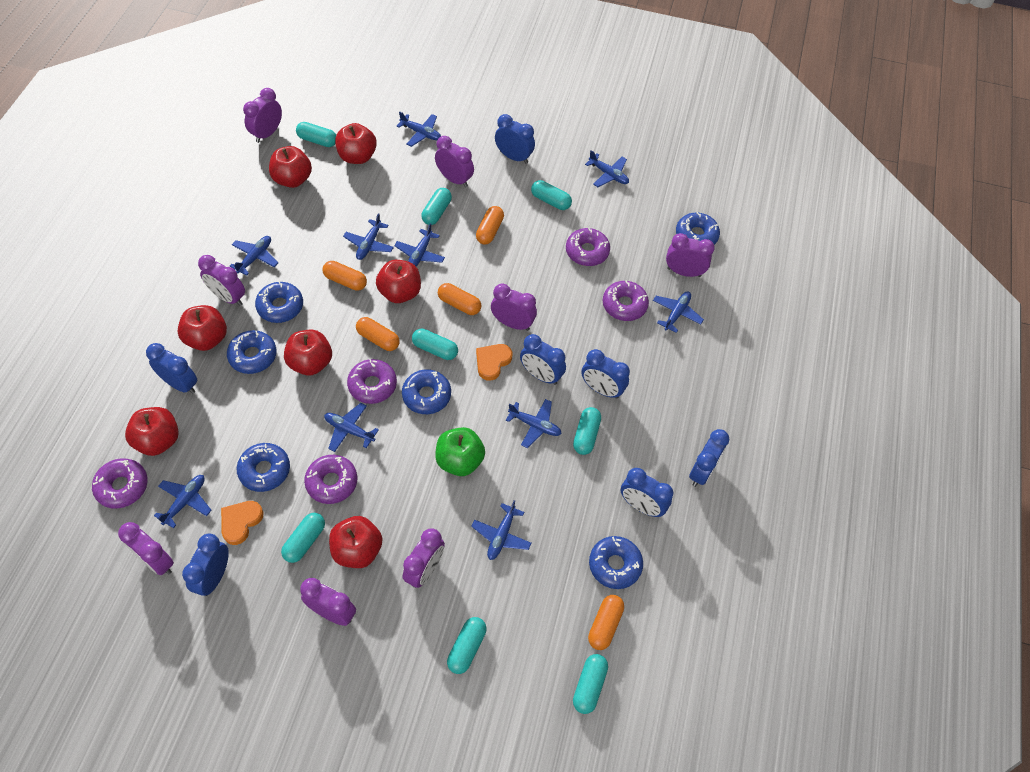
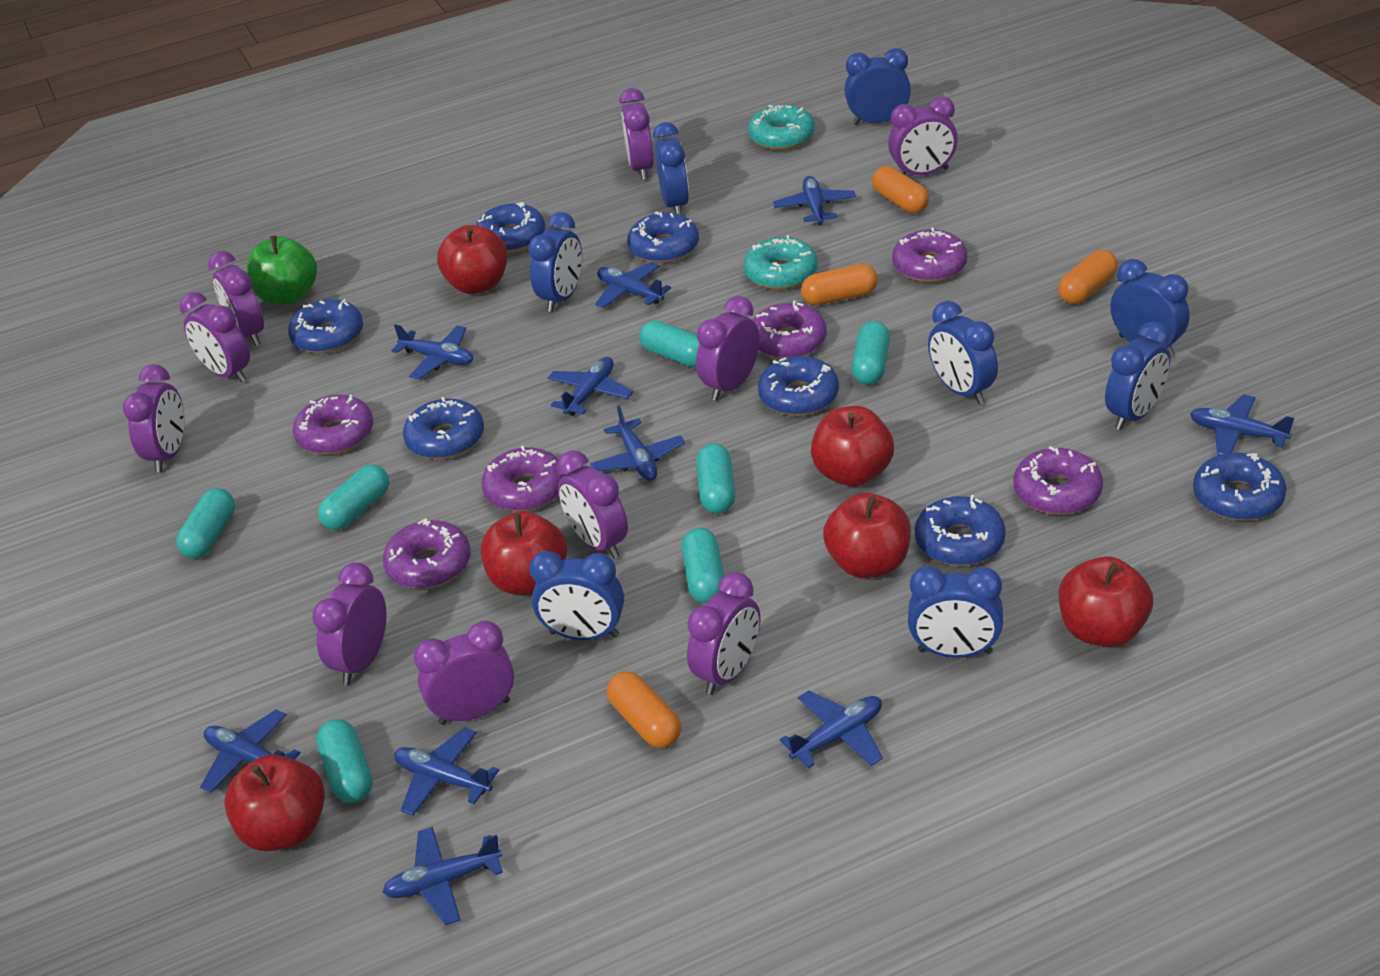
blue clock: [146,343,197,394] [182,534,229,596] [495,114,535,164] [520,334,566,385] [581,349,630,399] [621,468,673,517] [689,429,729,487] = 7 -> [528,212,582,312] [529,551,624,640] [653,122,689,215] [844,48,911,125] [908,566,1003,658] [928,301,998,405] [1105,321,1170,430] [1110,259,1189,357] = 8
blue donut: [227,330,277,374] [237,443,290,492] [255,281,303,323] [402,369,451,414] [589,536,643,589] [676,212,720,245] = 6 -> [288,299,363,353] [403,397,484,459] [476,202,545,253] [627,211,699,263] [758,356,839,416] [915,495,1006,566] [1193,453,1287,521] = 7
orange capsule: [322,261,367,291] [356,317,400,351] [438,283,481,315] [476,206,504,244] [588,595,624,650] = 5 -> [607,671,681,748] [801,264,878,305] [872,166,929,213] [1058,250,1118,304] = 4
orange heart: [221,501,264,545] [476,344,512,381] = 2 -> none = 0
purple clock: [118,522,174,575] [198,255,245,306] [243,88,282,143] [300,578,356,626] [403,528,445,588] [435,136,474,187] [491,284,537,331] [666,233,715,277] = 8 -> [123,364,184,472] [180,292,250,383] [208,251,264,346] [312,563,387,685] [414,621,514,725] [557,450,628,559] [620,88,654,180] [687,572,760,695] [696,296,760,401] [888,96,958,175] = 10
purple donut: [92,458,148,509] [304,455,357,504] [347,359,397,404] [566,228,610,266] [603,280,649,321] = 5 -> [293,395,373,455] [383,518,471,589] [481,446,565,511] [753,301,827,359] [892,227,967,282] [1013,446,1103,515] = 6
red apple: [125,407,179,456] [177,305,227,351] [269,146,312,188] [284,330,332,375] [329,516,382,568] [335,123,377,164] [376,260,421,303] = 7 -> [224,754,325,851] [437,225,507,294] [481,511,567,595] [811,406,894,486] [823,493,911,578] [1059,557,1153,647] = 6
turquoise capsule: [281,513,325,563] [296,122,336,147] [412,328,458,360] [421,188,452,225] [447,617,486,674] [531,180,572,210] [573,407,601,455] [573,654,608,714] = 8 -> [176,488,235,559] [316,719,373,803] [318,464,389,530] [639,320,700,367] [682,528,724,603] [696,443,735,513] [852,321,890,385] = 7
turquoise donut: none = 0 -> [744,235,818,290] [748,105,815,150] = 2

